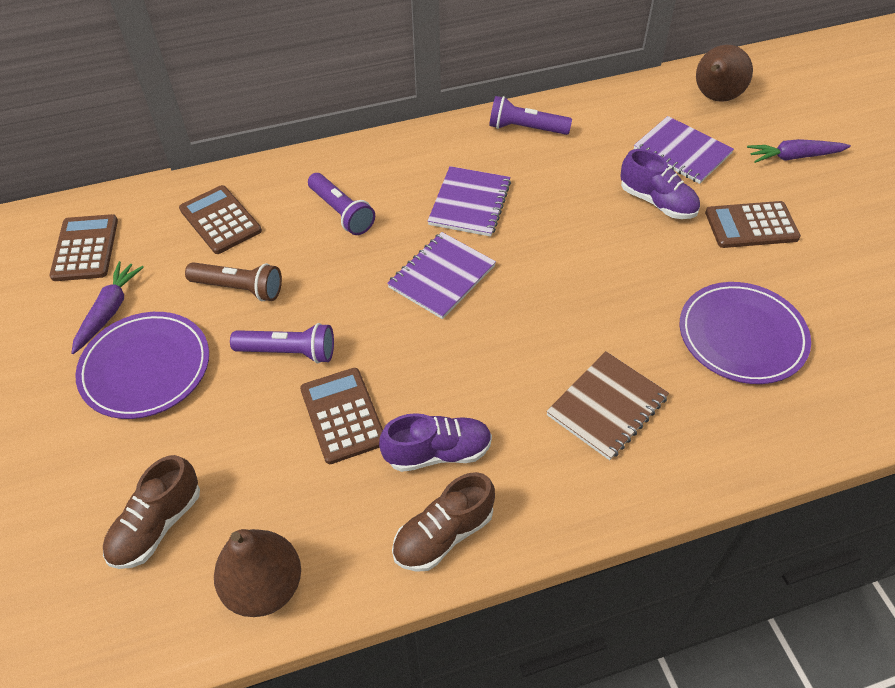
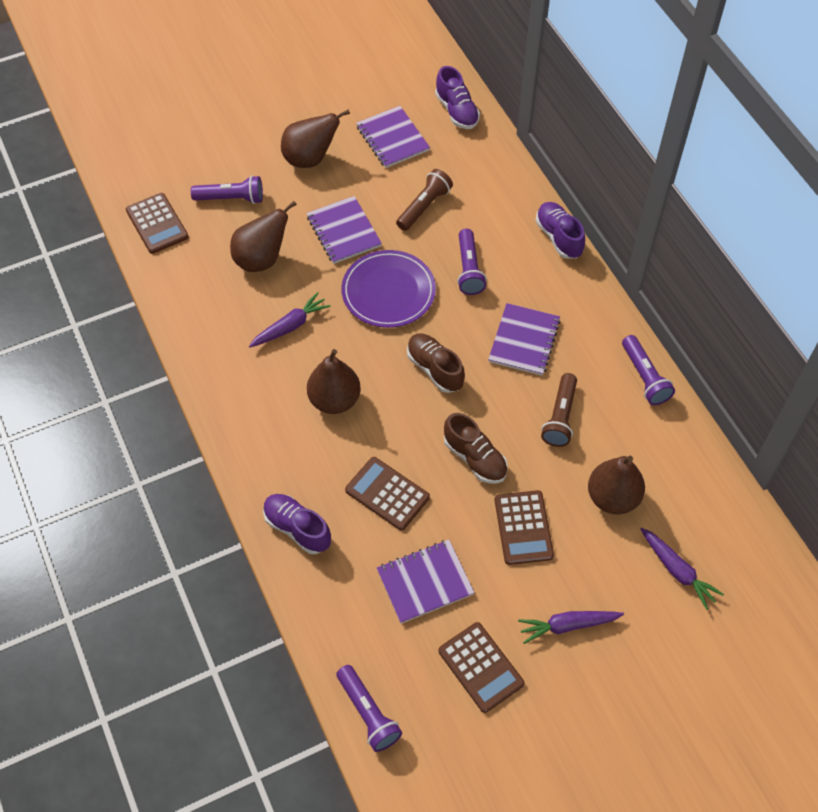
brown flashlight: [185,262,282,301] = 1 -> [396,169,453,231] [541,373,577,447] = 2
brown notebook: [546,351,669,460] = 1 -> none = 0
brown pear: [214,529,301,617] [696,45,753,102] = 2 -> [230,201,297,272] [281,109,350,168] [307,349,361,414] [588,456,645,514] = 4
purple carrot: [71,261,144,354] [747,139,851,163] = 2 -> [249,292,331,347] [518,611,624,644] [640,528,724,610] = 3
purple flashlight: [230,323,334,363] [308,173,375,235] [489,96,572,135] = 3 -> [191,176,263,204] [336,665,402,752] [457,229,487,295] [622,335,675,405] = 4
purple notebook: [387,232,496,319] [428,166,511,237] [634,116,734,184] = 3 -> [307,196,382,264] [356,106,430,168] [377,540,475,624] [488,303,561,376] = 4
purple plate: [75,312,209,419] [680,282,811,384] = 2 -> [341,250,436,328] = 1
purple shoe: [379,413,492,472] [621,149,700,219] = 2 -> [263,494,331,554] [435,66,480,129] [536,202,585,259] = 3

